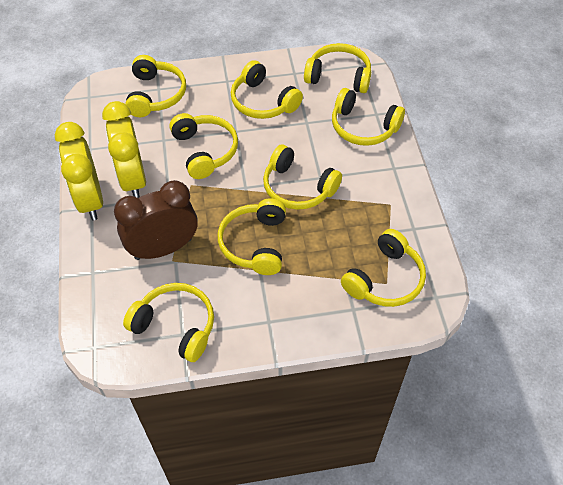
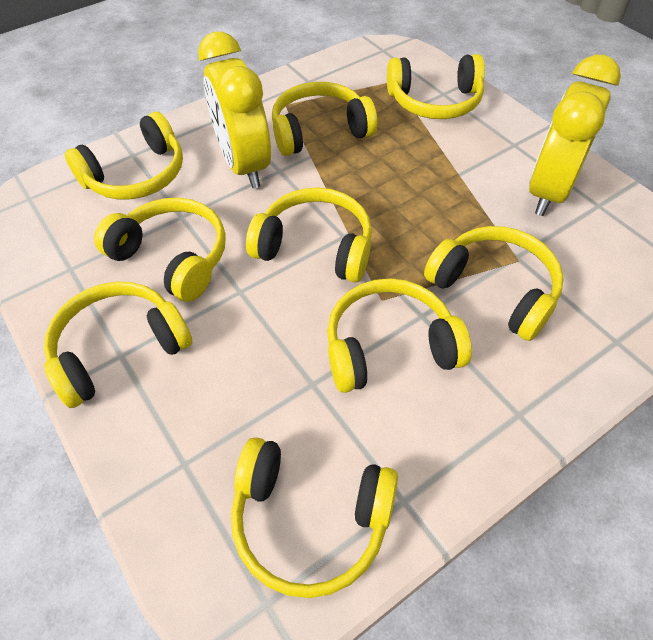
brown clock: [114,180,198,260] = 1 -> none = 0

